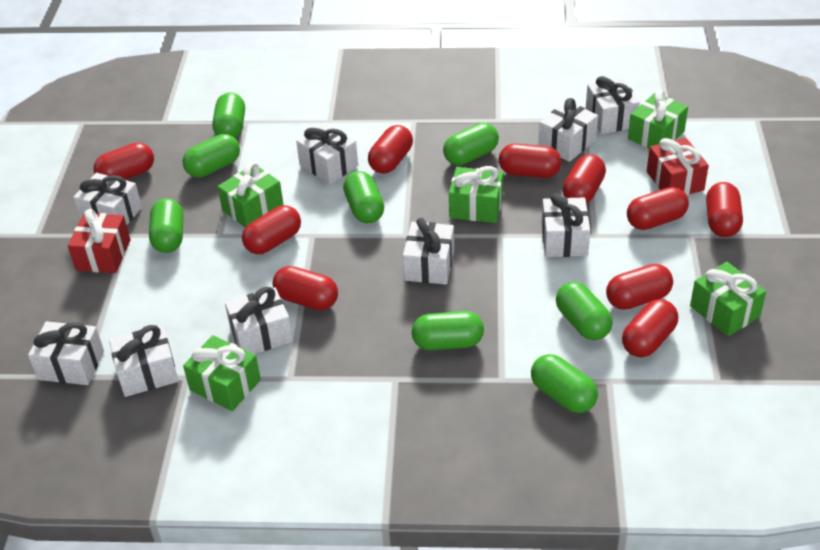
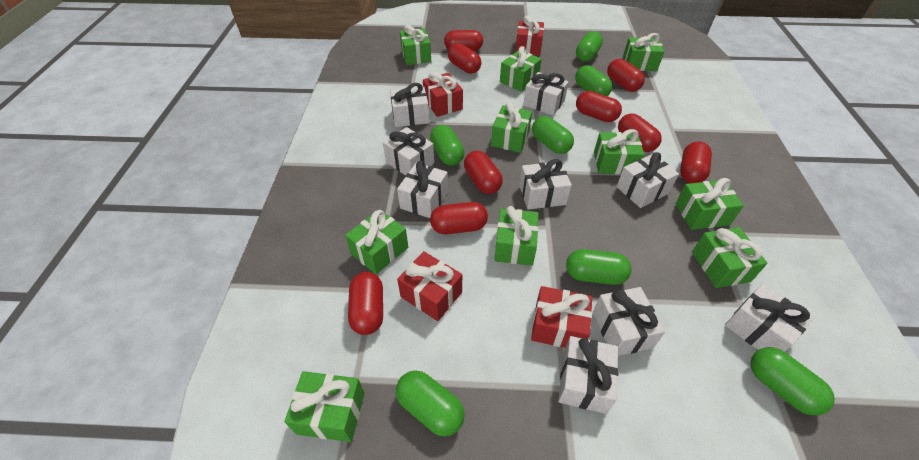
green capsule: [149,198,183,253] [183,134,240,178] [212,92,245,138] [343,171,384,223] [412,311,484,350] [443,123,499,165] [531,354,598,413] [556,282,613,340] = 8 -> [396,370,465,437] [430,125,464,166] [532,116,574,154] [566,249,632,285] [575,65,612,96] [576,31,603,62] [750,347,835,415] = 7
green gift: [183,335,261,411] [217,162,284,227] [449,166,503,223] [628,90,688,148] [690,262,766,336] = 5 -> [284,371,365,442] [345,209,408,274] [400,25,431,65] [491,102,532,153] [494,206,538,266] [500,46,542,92] [594,129,645,174] [623,33,664,71] [675,178,744,230] [692,227,767,288] = 10
red capsule: [94,142,154,180] [242,205,301,254] [273,266,338,310] [368,125,413,174] [499,144,562,178] [563,154,606,204] [606,264,673,310] [622,299,678,357] [627,187,689,230] [706,182,743,237] = 10 -> [348,272,383,335] [430,202,488,234] [444,30,483,51] [448,43,481,74] [464,151,503,194] [576,91,622,122] [607,59,645,92] [618,113,662,152] [680,141,712,183] = 9
red gift: [68,209,131,273] [647,138,709,195] = 2 -> [397,251,462,321] [423,72,463,117] [515,16,544,56] [531,286,592,348] = 4

